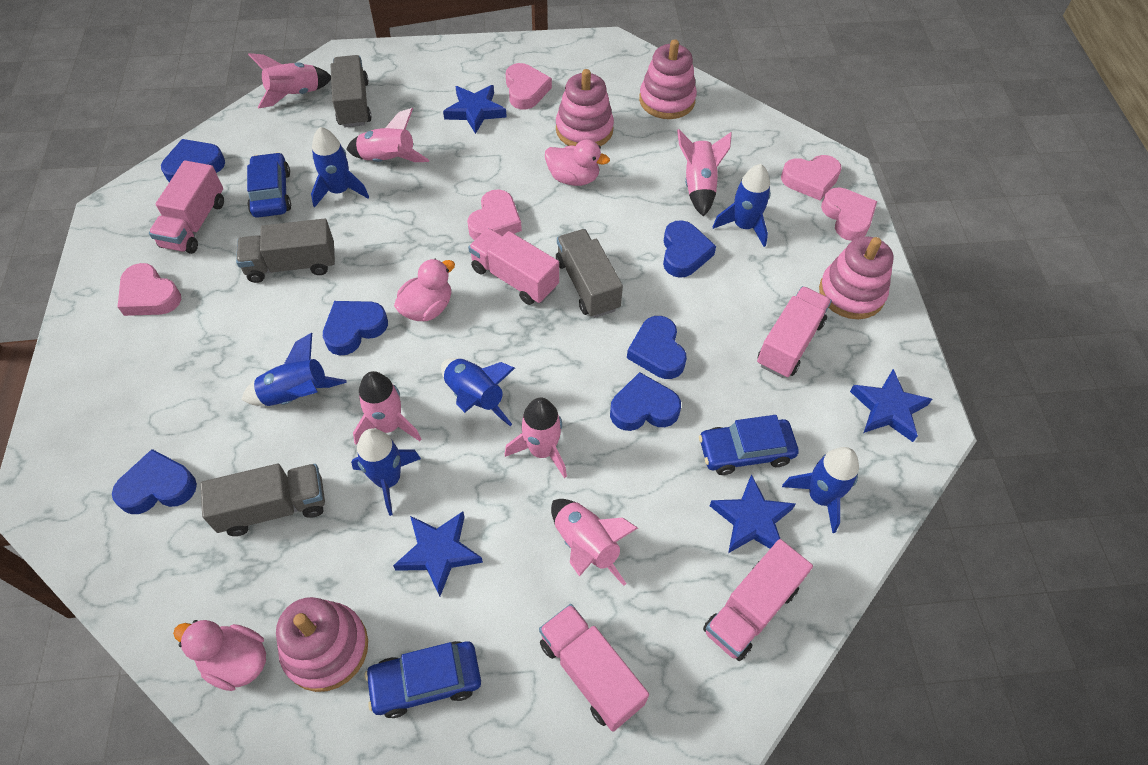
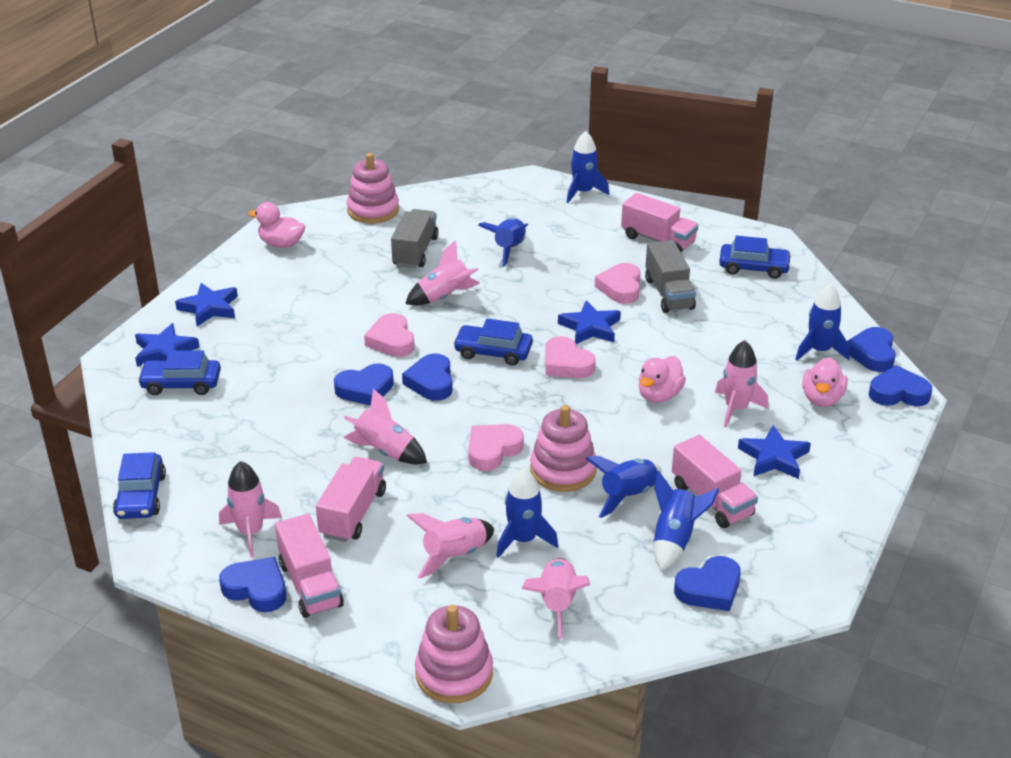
blue car: [247,152,291,218] [365,641,481,718] [699,415,799,475] = 3 -> [113,452,166,519] [138,350,221,395] [453,319,533,366] [719,236,792,279] = 4
grey truck: [200,464,325,536] [236,218,335,283] [330,55,372,127] [556,229,623,318] = 4 -> [391,209,438,268] [645,240,696,313] = 2
pink heart: [118,263,181,316] [467,189,522,240] [506,63,552,109] [781,155,842,200] [821,187,877,241] = 5 -> [364,313,415,357] [468,424,524,471] [545,336,596,378] [595,263,641,304] = 4
pink stacking toy: [276,597,368,692] [556,69,614,146] [639,39,697,119] [819,237,894,319] = 4 -> [347,153,399,223] [415,605,493,704] [530,405,597,492] = 3
pink truck: [149,160,224,254] [468,228,559,305] [539,604,649,732] [703,539,813,661] [757,286,832,378] = 5 -> [275,514,344,618] [316,457,386,542] [621,193,698,253] [672,435,758,528] = 4

